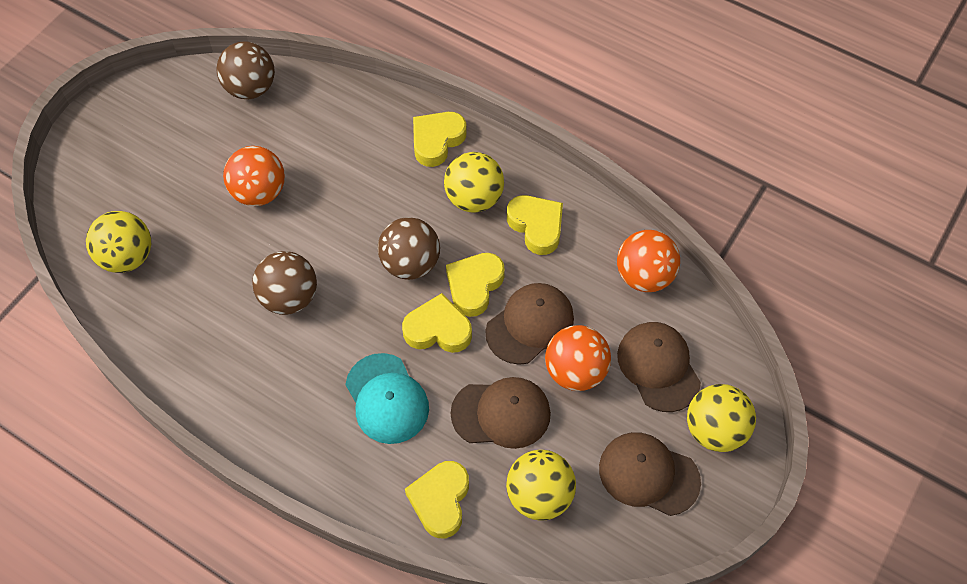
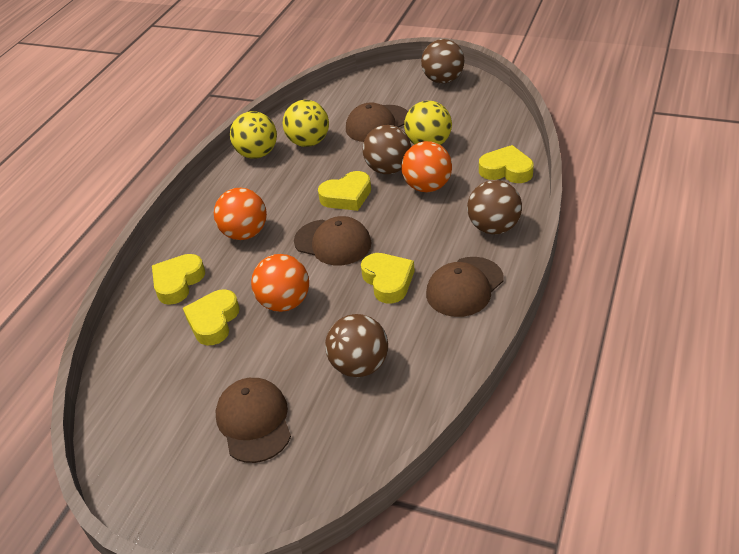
brown ball: [217,42,275,99] [252,251,317,315] [378,217,440,280] = 3 -> [325,314,388,377] [363,125,411,174] [421,39,464,84] [467,180,522,234] = 4
turquoise cap: [345,353,429,444] = 1 -> none = 0
yellow ball: [86,211,151,273] [444,152,504,213] [506,450,576,520] [687,384,756,452] = 4 -> [230,111,277,159] [282,100,329,147] [404,101,452,145] = 3

